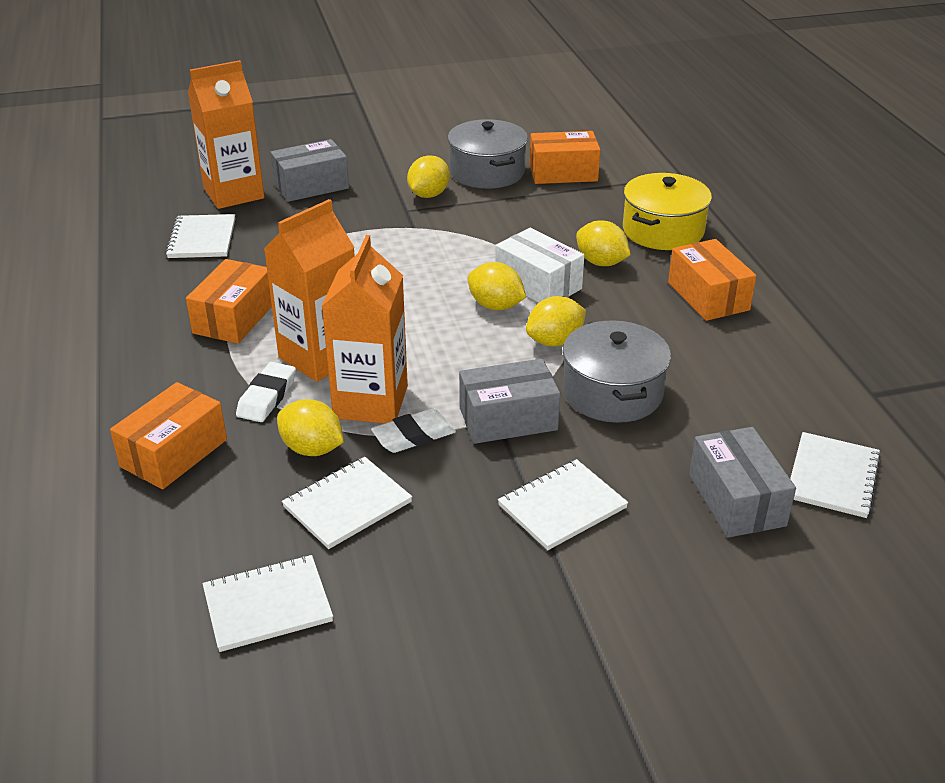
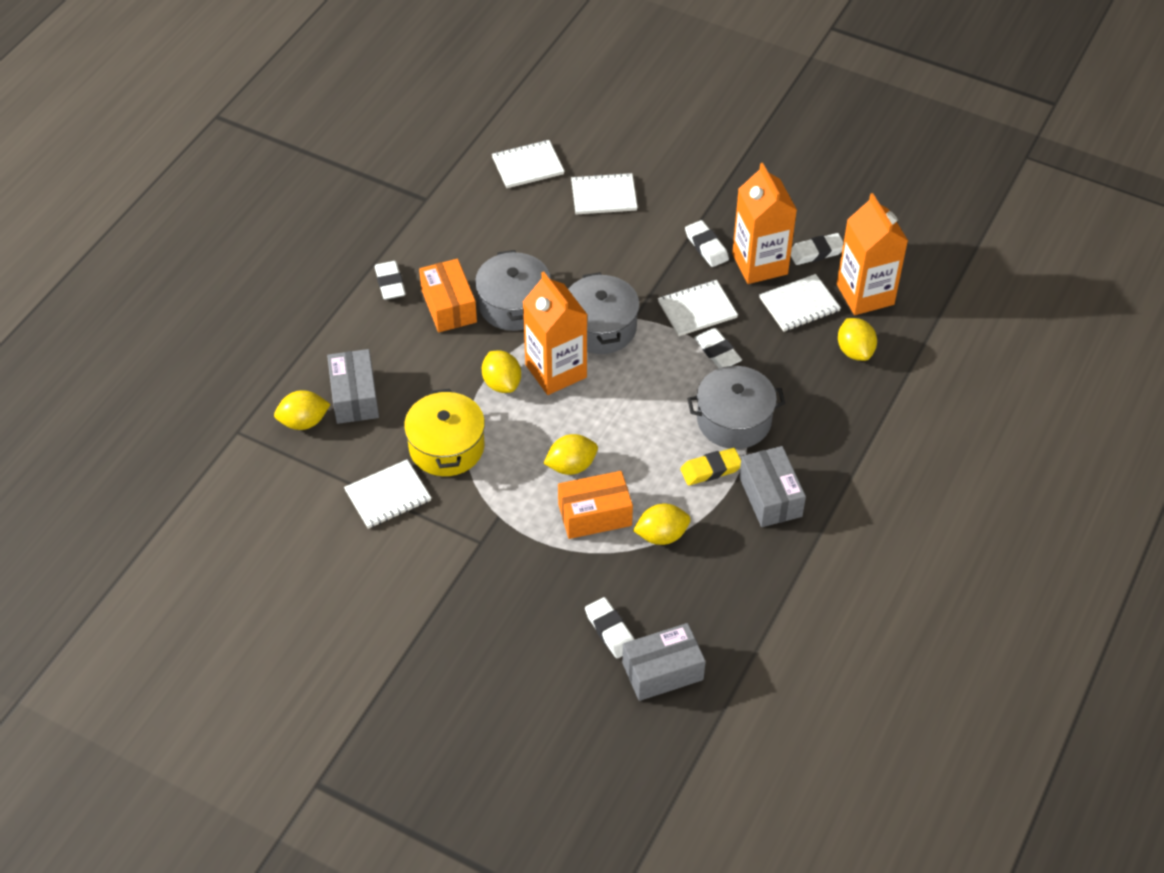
grey pot: [448,119,528,189] [563,320,671,423] = 2 -> [475,250,551,331] [568,272,640,354] [687,366,785,449] = 3
orange box: [110,382,227,489] [186,259,272,344] [529,131,600,184] [668,239,756,321] = 4 -> [419,259,477,332] [558,471,633,539] = 2
white box: [495,228,584,303] = 1 -> none = 0
white eraser: [236,362,296,422] [371,408,456,453] = 2 -> [374,261,406,300] [585,597,634,658] [685,220,729,267] [694,328,742,368] [791,233,844,265] = 5
yellow eraser: none = 0 -> [680,448,741,485] = 1

